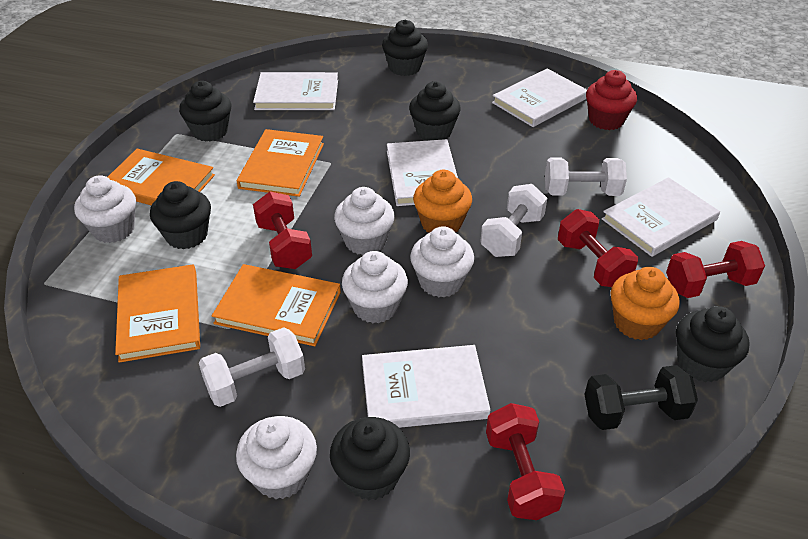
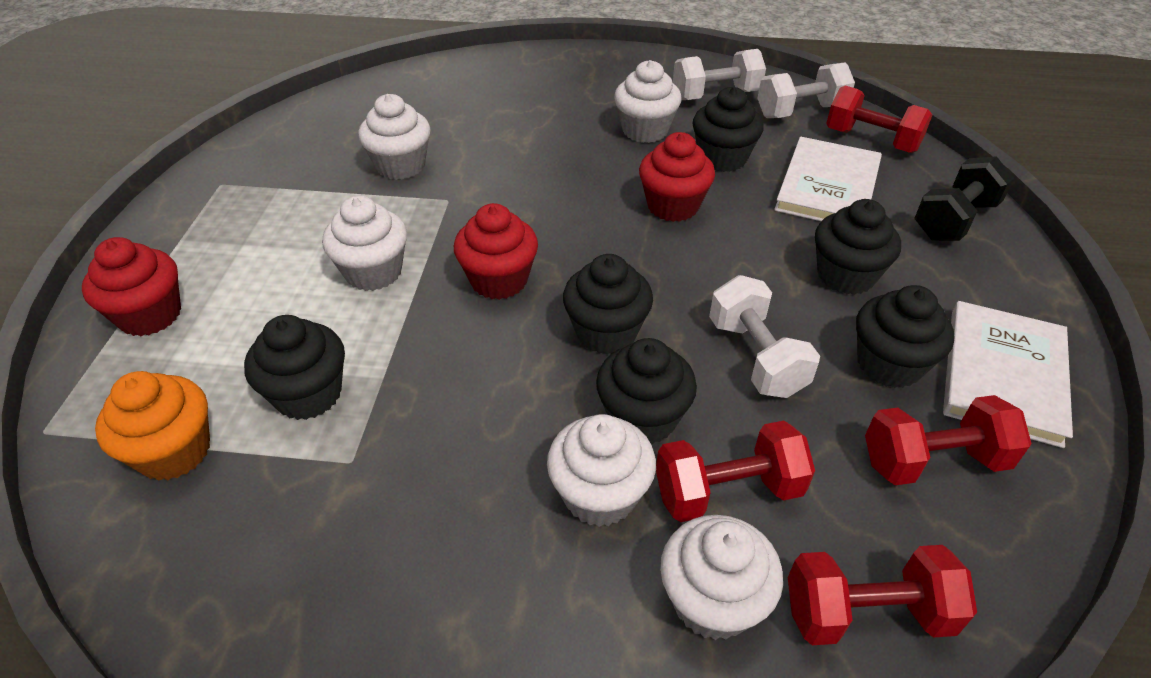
orange book: [108,149,215,206] [115,264,200,363] [212,264,341,346] [237,129,324,197] = 4 -> none = 0
orange cupcake: [413,170,472,233] [611,267,680,340] = 2 -> [95,371,210,481] = 1
red cupcake: [586,70,637,130] = 1 -> [82,237,181,336] [454,203,538,300] [639,132,715,222] = 3
white book: [253,72,338,110] [362,345,491,428] [387,139,458,206] [492,68,587,127] [602,177,720,257] = 5 -> [774,137,882,221] [943,301,1073,448] = 2

